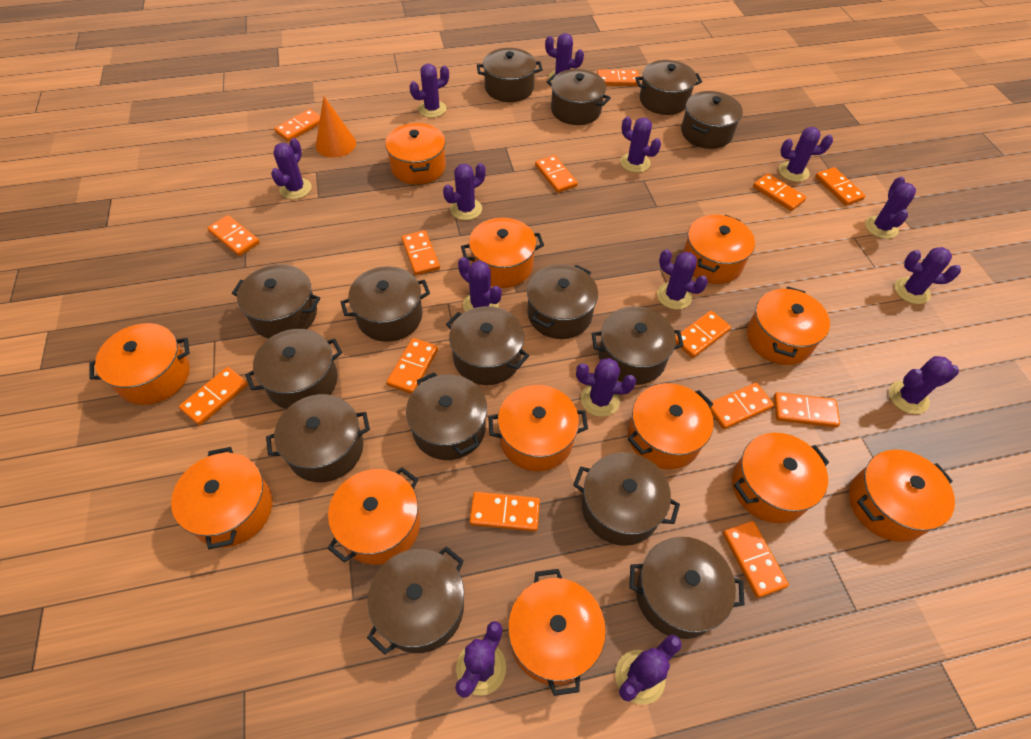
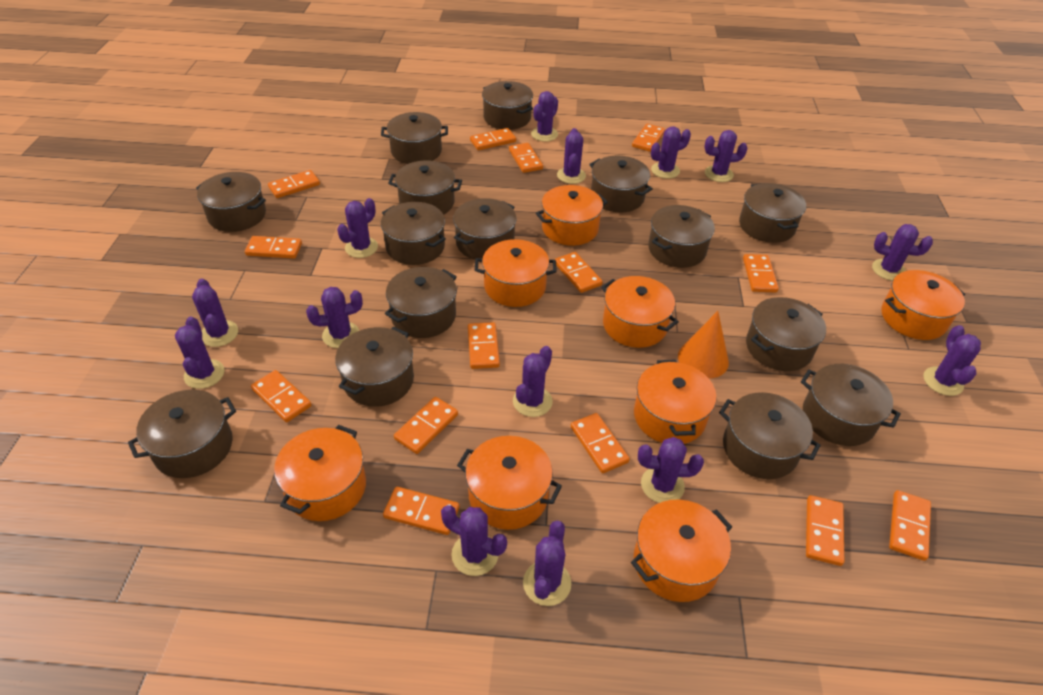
orange pot: [89,323,190,405] [171,447,273,549] [327,467,420,565] [385,123,446,185] [461,218,544,288] [488,385,588,471] [508,569,606,696] [628,383,714,469] [683,215,755,284] [732,433,829,523] [747,287,830,365] [849,450,955,542] = 12 -> [274,425,366,521] [457,436,562,530] [475,239,557,307] [536,185,608,246] [601,276,679,348] [631,499,732,602] [634,360,716,444] [881,270,965,340] = 8

